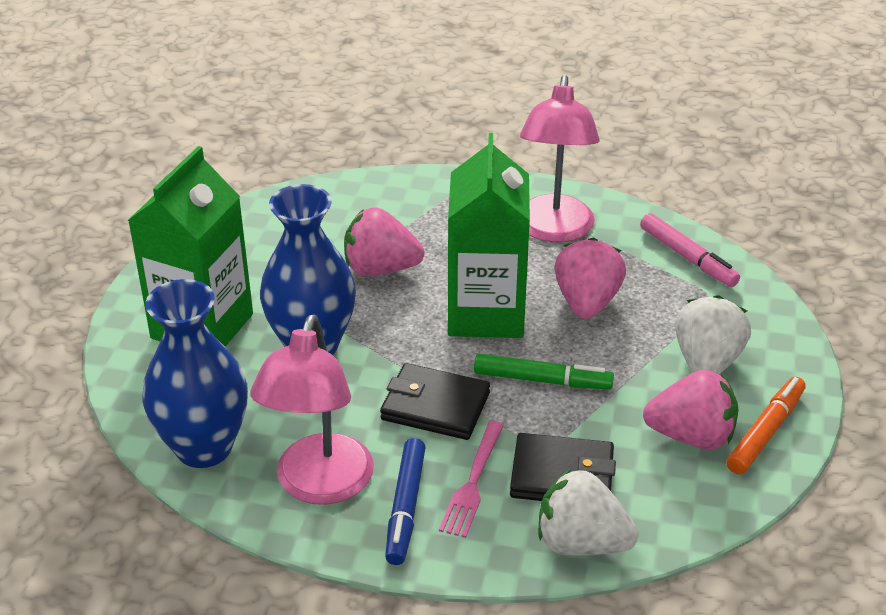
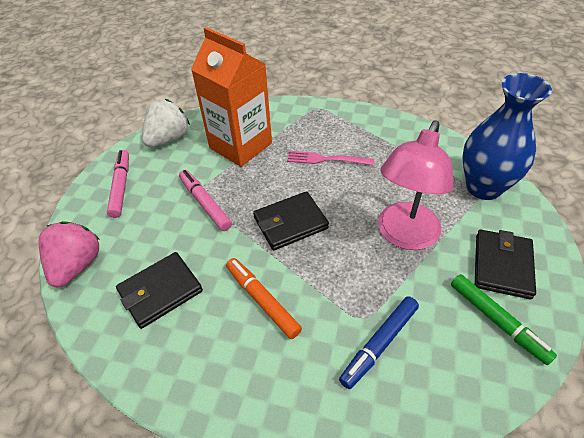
black wallet: [380,363,490,440] [510,433,616,501] = 2 -> [116,252,203,329] [253,191,329,250] [475,230,536,299] = 3
blue vase: [142,279,248,468] [260,184,356,355] = 2 -> [463,73,552,200] = 1
green carton: [127,146,253,346] [448,133,530,338] = 2 -> none = 0
orange carton: none = 0 -> [191,27,272,167] = 1
pink lamp: [250,315,374,505] [520,75,600,242] = 2 -> [378,121,453,250] = 1
pink marker: [640,213,740,287] = 1 -> [107,150,129,218] [179,170,232,231] = 2
pink strawberry: [344,207,424,276] [554,238,626,319] [643,370,739,450] = 3 -> [39,221,100,287] = 1
white strawberry: [538,469,639,555] [675,295,751,374] = 2 -> [142,99,190,147] = 1

